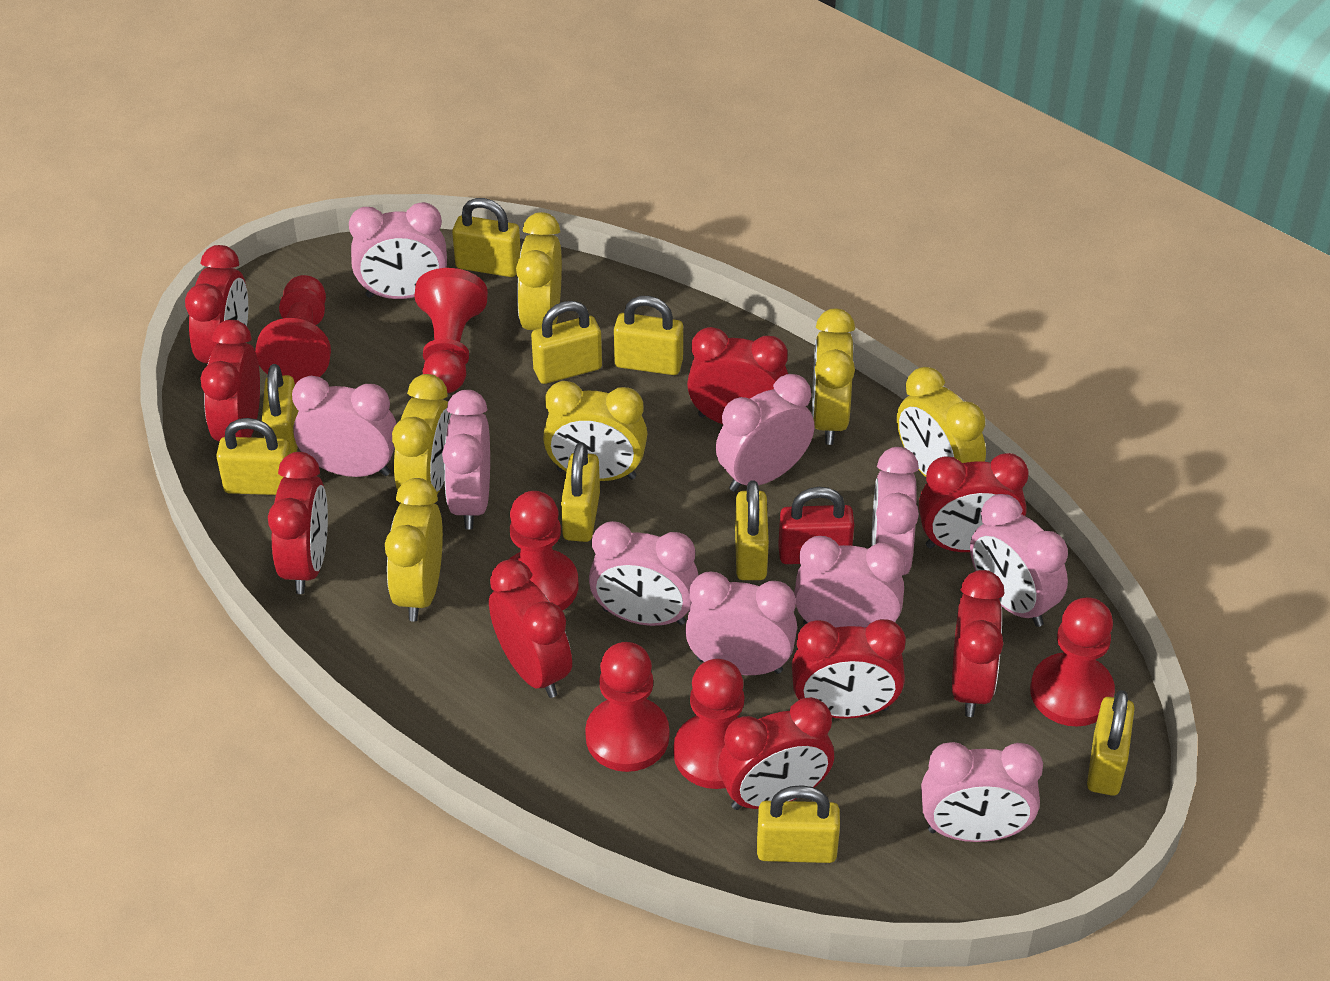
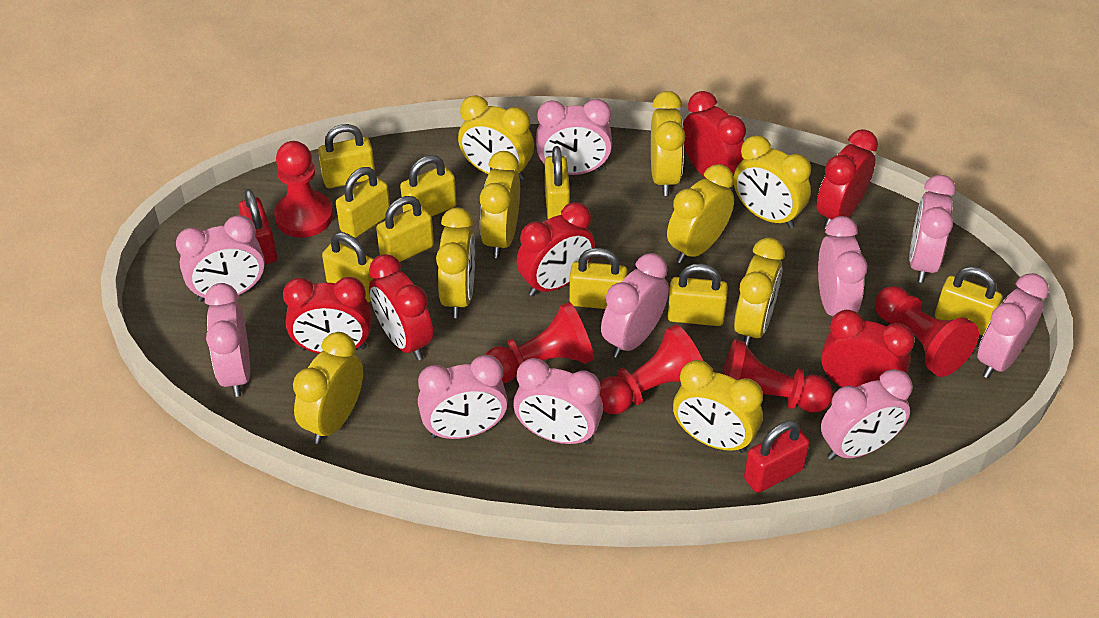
red clock: [185,245,248,363] [200,320,260,442] [268,452,328,594] [489,559,572,698] [687,327,788,424] [718,697,834,810] [792,619,906,719] [919,453,1028,552] [952,570,1005,717] = 9 -> [283,277,371,353] [369,254,433,360] [516,202,595,296] [683,91,746,189] [816,129,878,229] [821,310,915,387] = 6
red padlock: [778,487,854,564] = 1 -> [239,189,277,264] [744,420,810,493] = 2
red pawn: [255,275,331,384] [414,268,488,393] [510,491,578,611] [585,642,669,772] [674,659,744,789] [1030,597,1115,727] = 6 -> [274,141,333,237] [485,302,594,383] [600,325,703,415] [722,339,833,413] [875,286,979,377] = 5
yellow clock: [385,478,443,622] [392,374,452,494] [516,212,562,330] [543,381,647,481] [812,309,855,445] [897,367,986,477] = 6 -> [293,332,363,444] [436,208,475,318] [458,95,534,180] [480,151,520,258] [651,91,685,196] [667,164,734,264] [673,360,763,453] [733,135,811,228] [734,237,785,348] = 9

